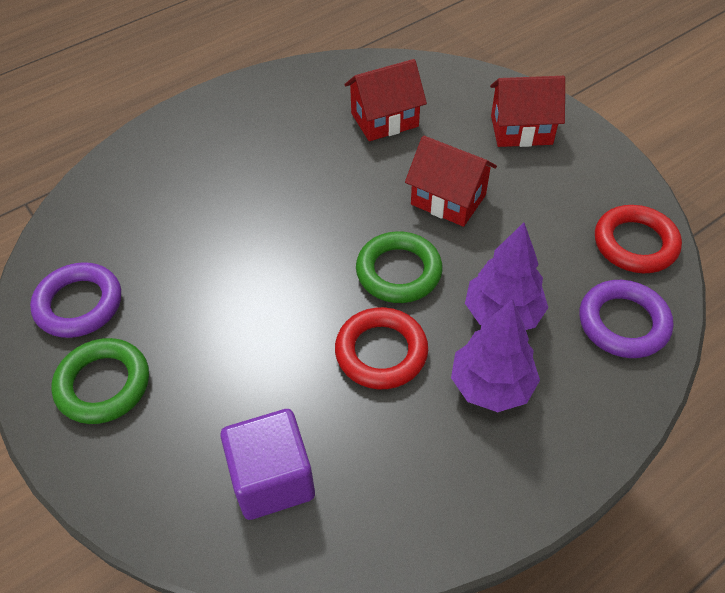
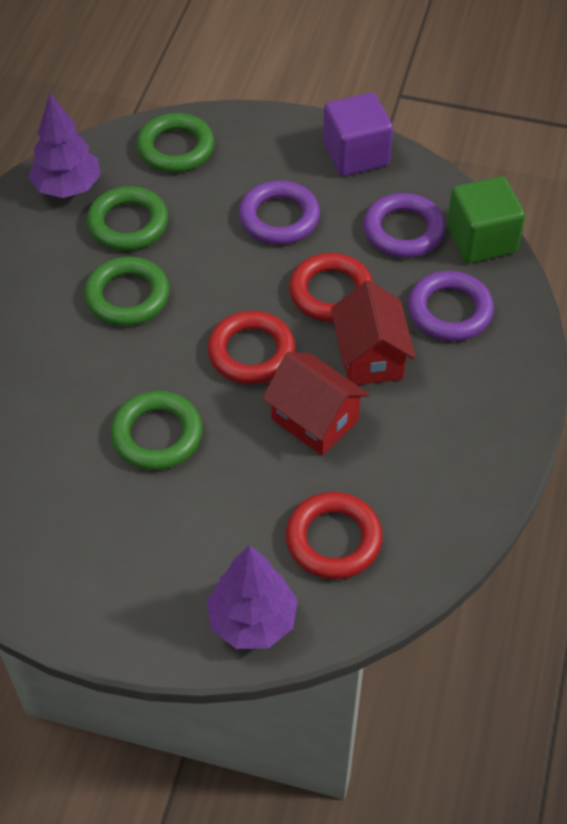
green cube: none = 0 -> [447,176,525,263] = 1
green ring: [51,338,149,424] [356,231,442,303] = 2 -> [84,257,169,326] [87,186,168,251] [110,391,203,470] [137,113,215,172] = 4
purple ring: [30,262,121,338] [580,280,673,358] = 2 -> [239,181,320,244] [363,193,445,258] [408,271,494,341] = 3
red house: [344,59,427,141] [405,136,497,227] [490,76,565,147] = 3 -> [262,352,369,456] [331,280,415,385] = 2
red ring: [335,307,428,389] [595,205,682,273] = 2 -> [207,311,295,384] [286,492,383,579] [289,253,373,322] = 3

